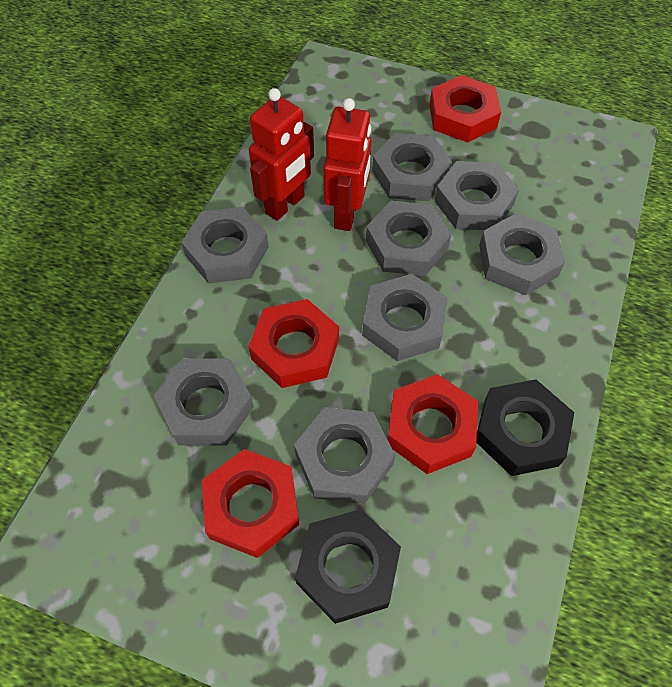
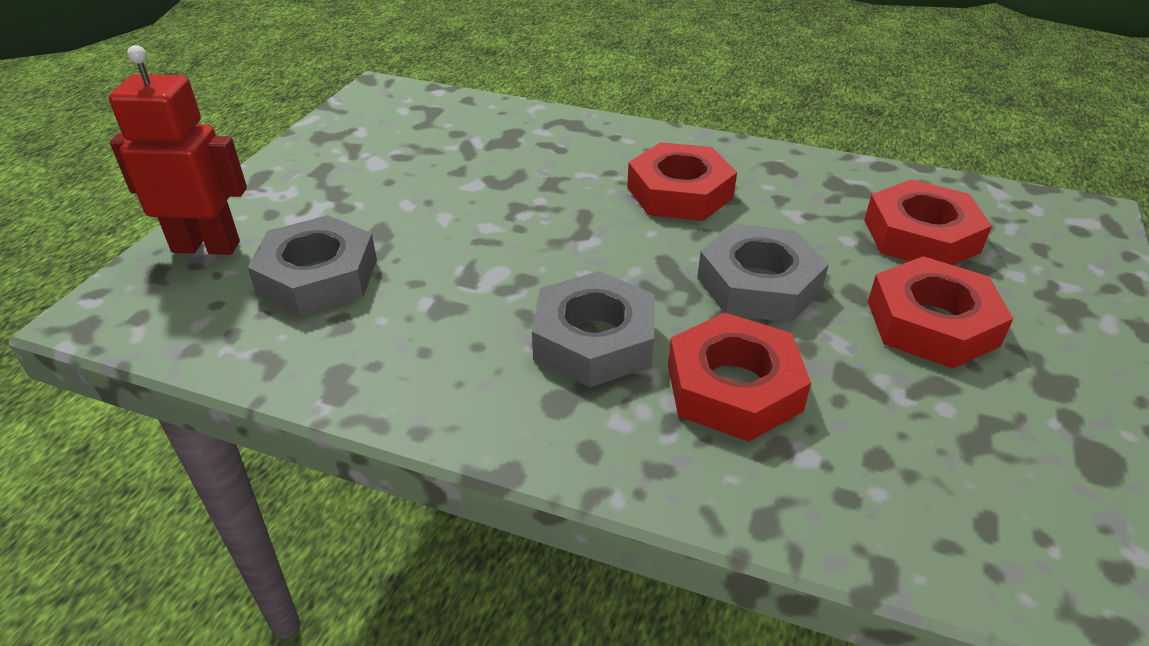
black nut: [295,509,401,624] [476,379,574,476] = 2 -> none = 0
grey nut: [153,358,254,446] [181,207,269,284] [294,407,395,504] [362,274,448,361] [366,201,451,276] [372,133,452,201] [435,161,519,230] [479,213,565,295] = 8 -> [247,215,377,316] [532,271,655,387] [697,224,829,323] = 3
red robot: [249,88,314,221] [323,98,371,231] = 2 -> [109,45,247,255] = 1

